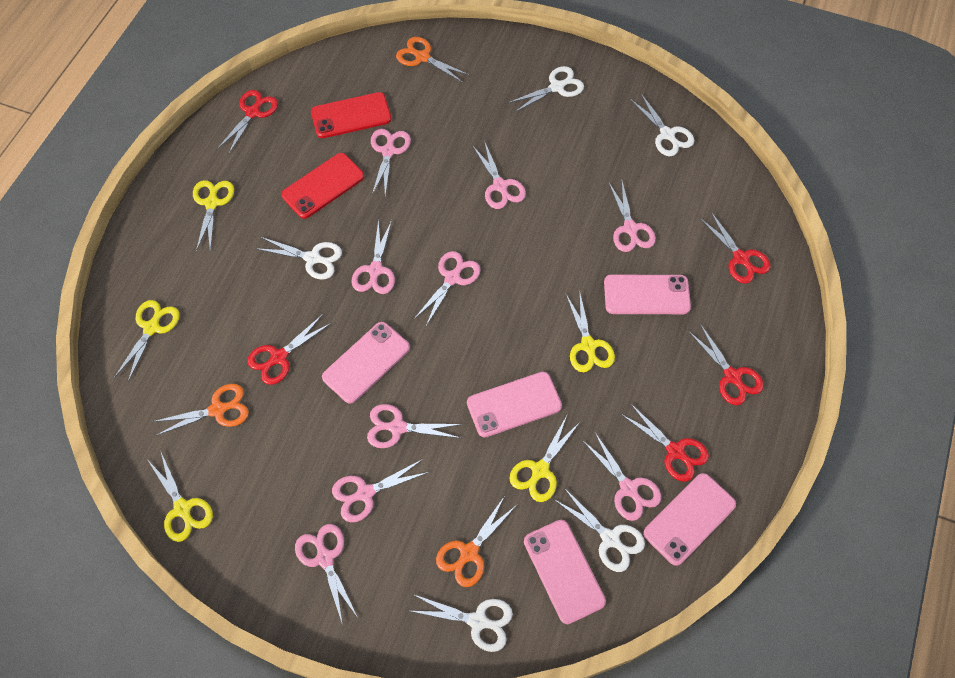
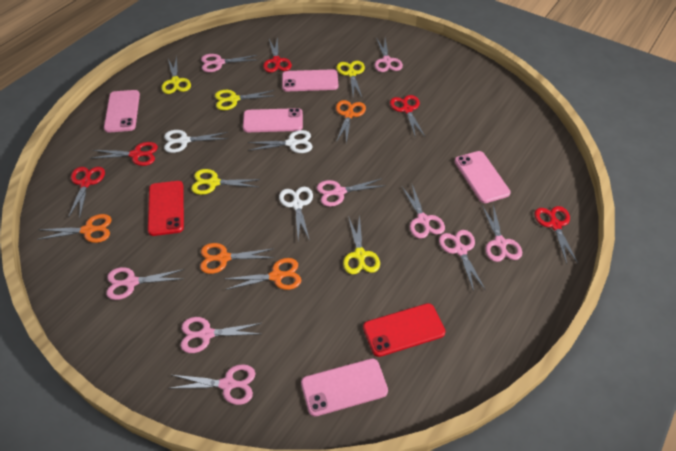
orange scissors: [152,384,249,436] [396,37,469,83] [436,497,517,587] = 3 -> [37,214,112,243] [200,243,275,274] [225,258,301,290] [336,100,366,143] = 4
white scissors: [255,237,342,280] [411,594,513,652] [508,66,584,113] [555,488,645,572] [630,94,694,156] = 5 -> [164,130,228,153] [248,130,312,153] [279,187,313,241] = 3

